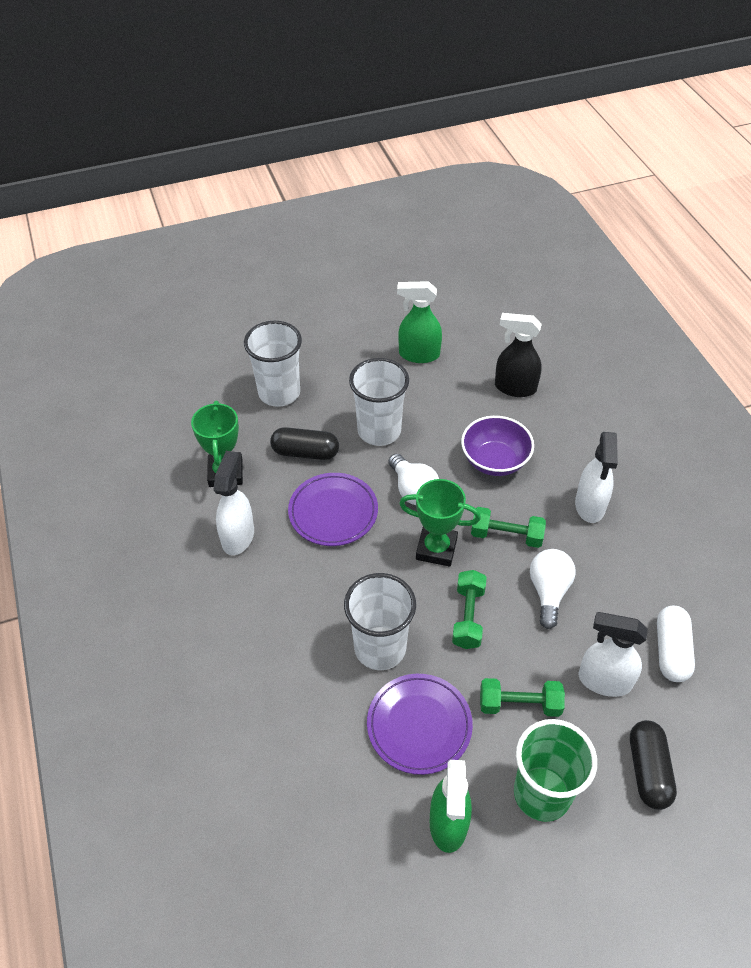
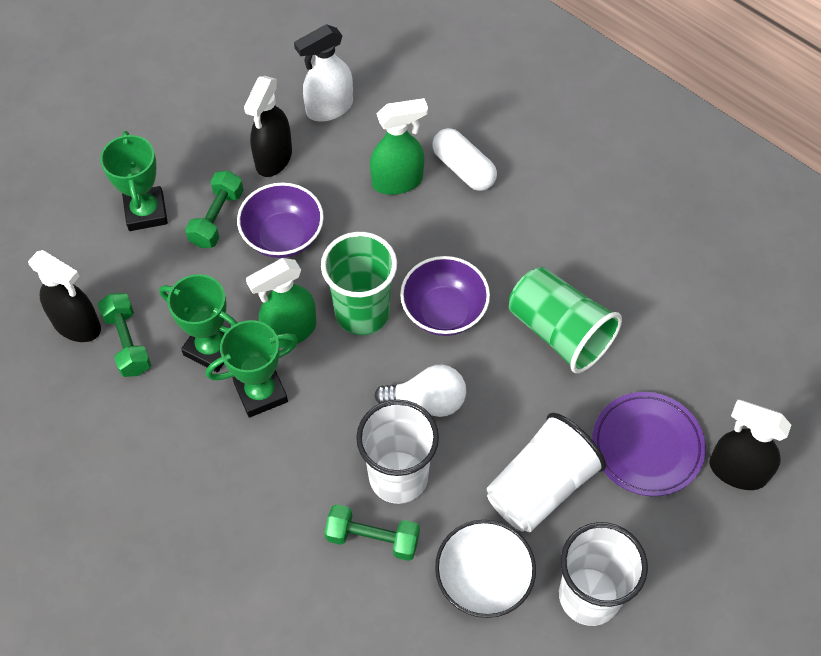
black capsule: [270,427,339,460] [630,720,677,810] = 2 -> none = 0
black spray bottle: [495,313,542,397] = 1 -> [28,250,101,342] [244,76,292,177] [709,400,791,490] = 3
green cup: [514,719,597,822] = 1 -> [321,232,397,335] [509,267,622,373] = 2
green trophy: [191,401,243,487] [399,479,481,567] = 2 -> [100,131,168,231] [159,274,238,372] [206,320,298,418] = 3
purple bowl: [461,416,534,476] = 1 -> [237,182,324,258] [400,256,490,336] = 2
purple plate: [288,473,378,546] [367,674,473,775] = 2 -> [592,392,706,496] = 1
white bowl: none = 0 -> [435,520,536,618] = 1
white light bulb: [389,454,439,505] [530,549,576,629] = 2 -> [374,365,466,417] = 1
white spray bottle: [213,451,254,555] [575,432,618,523] [579,612,648,697] = 3 -> [294,24,353,122] = 1

